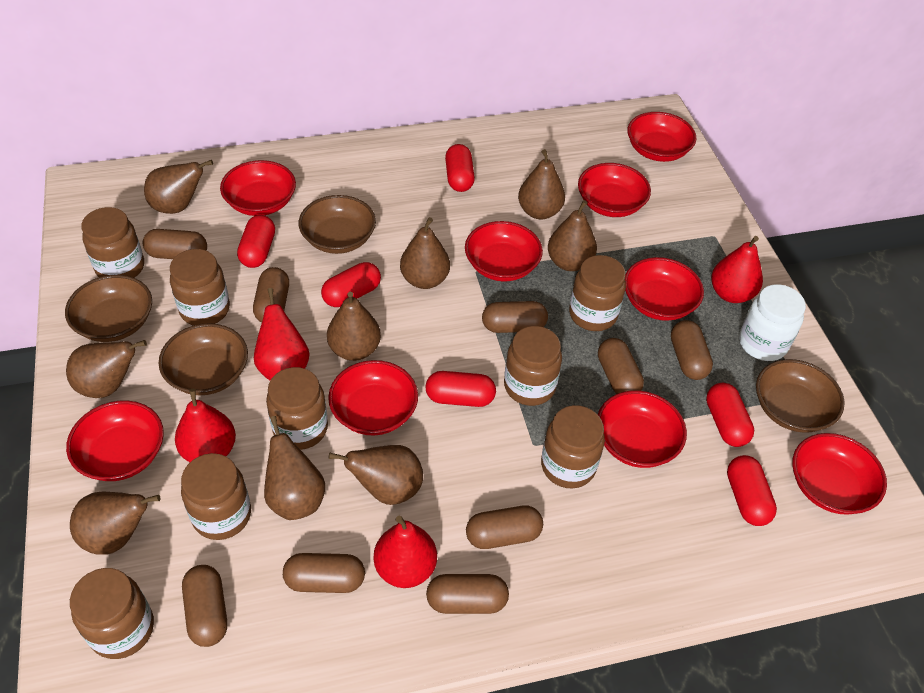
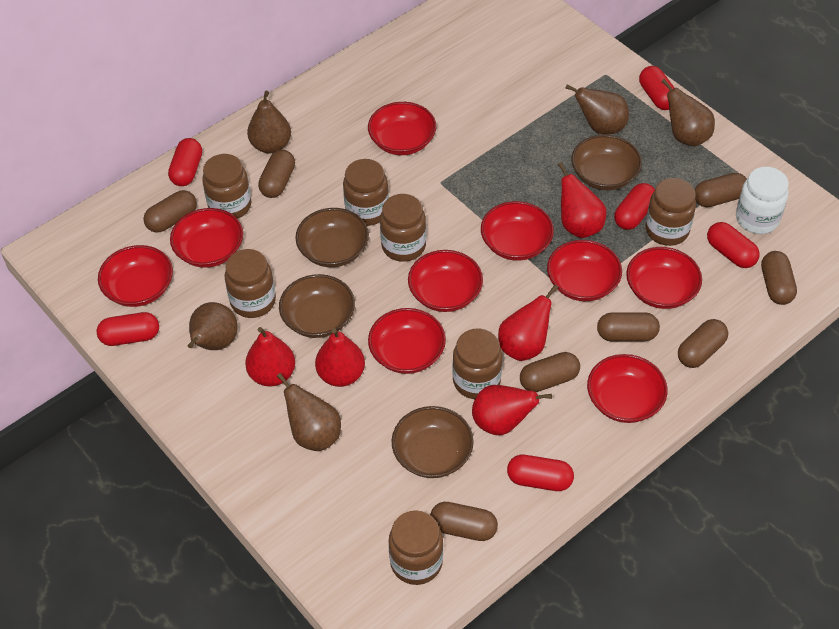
brown capsule: [143,229,207,259] [182,565,227,647] [253,267,289,323] [283,553,365,593] [426,574,509,614] [466,505,543,549] [482,301,548,333] [598,338,644,394] [671,320,713,380] = 9 -> [143,190,197,233] [258,150,295,198] [430,502,498,541] [520,352,580,392] [597,312,660,342] [678,319,728,368] [695,173,747,207] [761,251,797,305] = 8
brown jar: [70,568,154,659] [81,207,144,278] [170,249,230,326] [181,453,251,540] [266,367,328,450] [504,326,562,406] [541,405,605,488] [569,255,626,331] = 8 -> [202,154,251,219] [225,249,276,318] [343,159,389,226] [380,194,426,262] [389,510,443,585] [452,328,503,399] [645,178,696,246] = 7
brown pear: [66,340,147,398] [70,491,160,555] [144,160,213,214] [264,416,325,520] [327,292,381,361] [329,445,423,505] [400,217,450,289] [518,149,565,219] [548,200,597,271] = 9 -> [188,302,237,350] [247,91,291,154] [277,373,341,451] [565,85,629,135] [661,79,715,146] = 5
red pear: [175,389,236,462] [254,288,310,381] [374,515,437,588] [711,236,763,303] = 4 -> [245,327,295,387] [315,328,365,387] [472,385,552,435] [498,285,558,361] [558,162,607,238] = 5

